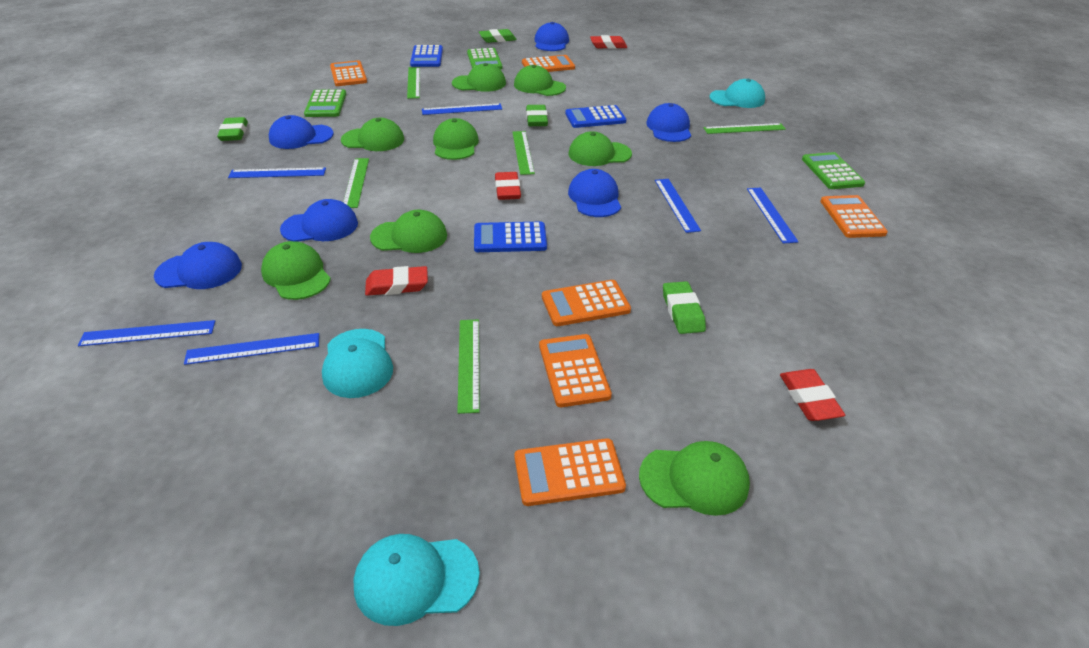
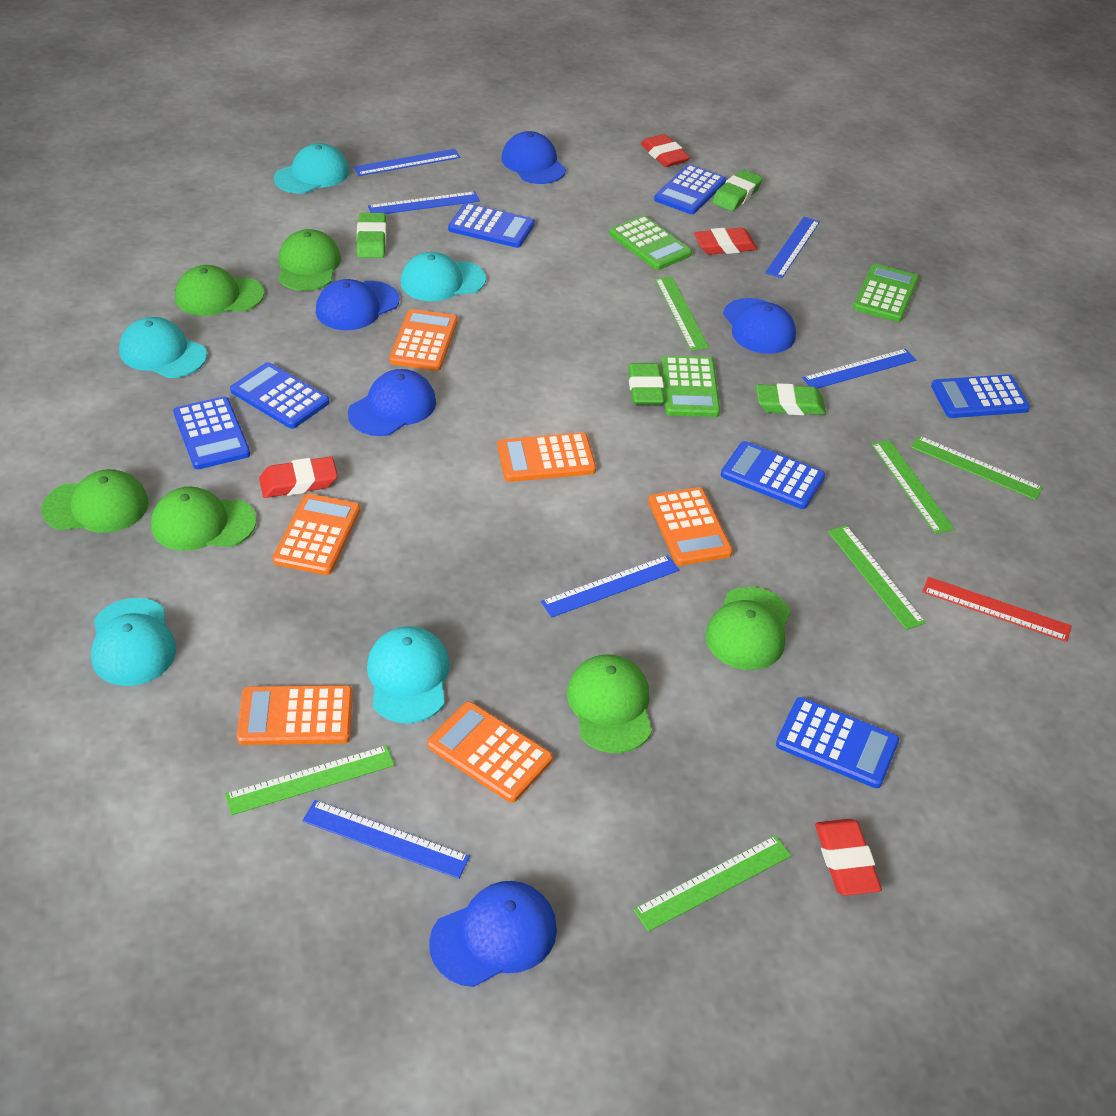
blue calculator: [410,45,443,67] [474,221,547,252] [565,105,626,128] = 3 -> [173,396,250,469] [230,362,330,429] [448,203,535,248] [654,164,726,214] [721,441,825,509] [776,697,899,788] [931,374,1030,418] = 7
blue cap: [154,242,242,289] [269,115,334,149] [280,199,358,242] [535,22,569,51] [568,169,621,217] [646,103,691,142] = 6 -> [316,279,399,330] [348,369,436,436] [429,881,557,987] [501,131,566,184] [723,298,796,354] = 5
green cap: [261,241,331,300] [341,118,404,151] [370,210,447,253] [433,118,479,160] [452,63,506,92] [514,65,566,96] [569,131,632,166] [639,441,750,516] = 8 -> [41,469,149,533] [151,487,256,551] [175,265,264,316] [278,229,341,291] [567,654,652,753] [705,587,791,670] = 6
green ruler: [343,158,369,208] [407,67,420,99] [457,319,480,414] [512,131,535,175] [703,123,786,134] = 5 -> [225,745,394,815] [633,835,792,932] [655,277,709,351] [828,525,926,630] [871,440,954,534] [911,436,1043,500] = 6
red ruler: none = 0 -> [922,577,1072,642] = 1
turquoise cap: [322,329,393,398] [354,534,480,626] [709,79,765,108] = 3 -> [91,598,176,686] [119,317,207,378] [274,143,349,194] [367,626,450,723] [401,252,486,301] = 5

